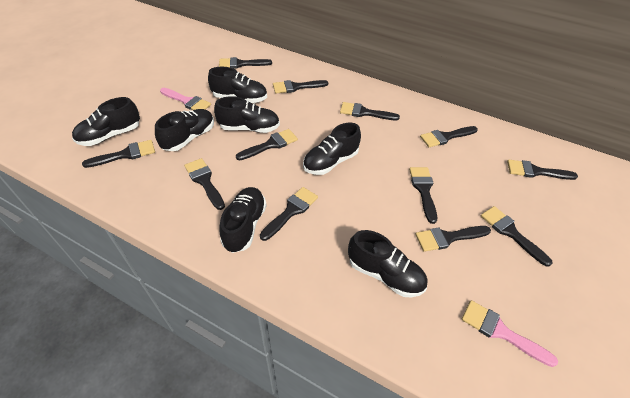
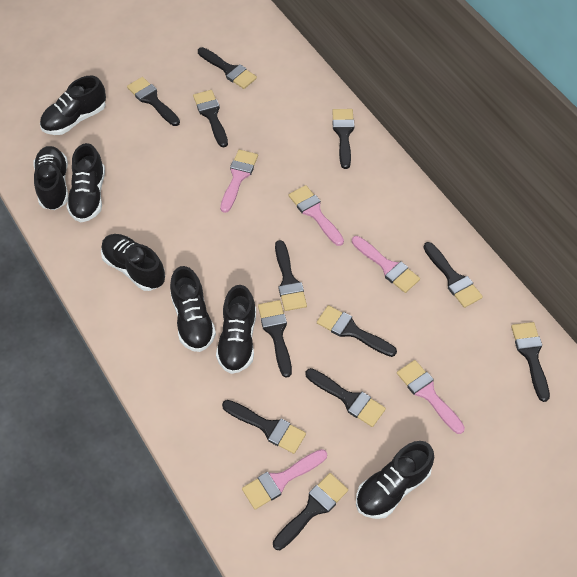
pink brush: [160,88,211,110] [462,300,558,367] = 2 -> [220,150,258,213] [242,449,327,510] [289,185,344,246] [352,236,420,293] [397,360,465,434] = 5

